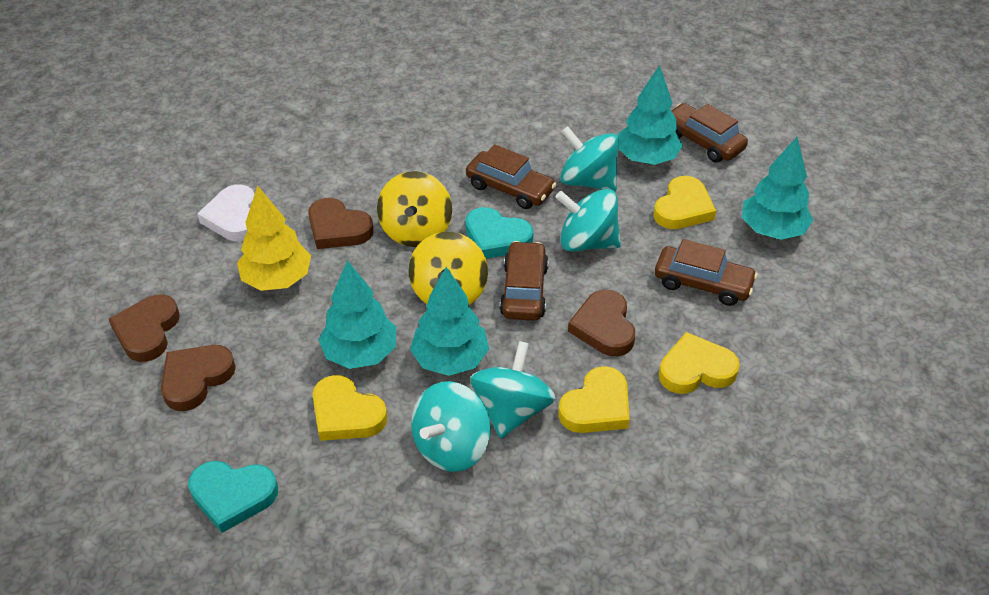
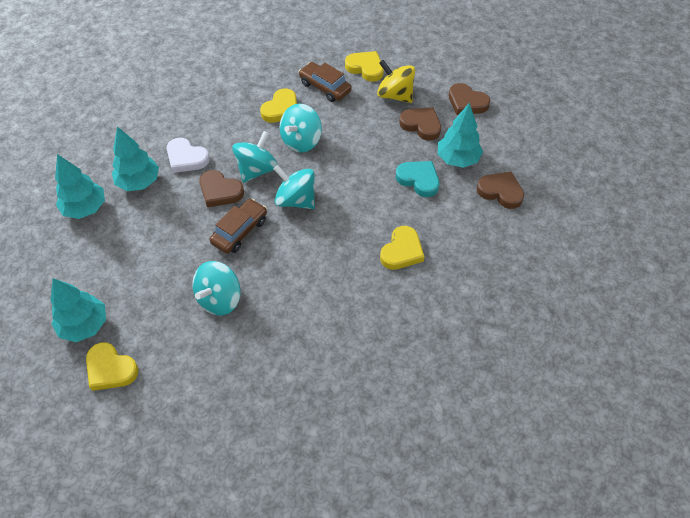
brown car: [466,144,556,209] [500,241,549,321] [655,239,758,306] [671,103,748,163] = 4 -> [210,198,267,254] [298,62,352,102] = 2
turquoise heart: [188,461,278,533] [465,207,533,259] = 2 -> [396,161,439,197] = 1
yellow spinning top: [377,171,452,247] [409,232,488,305] = 2 -> [377,60,415,103] = 1
yellow tree: [237,185,311,291] = 1 -> none = 0

